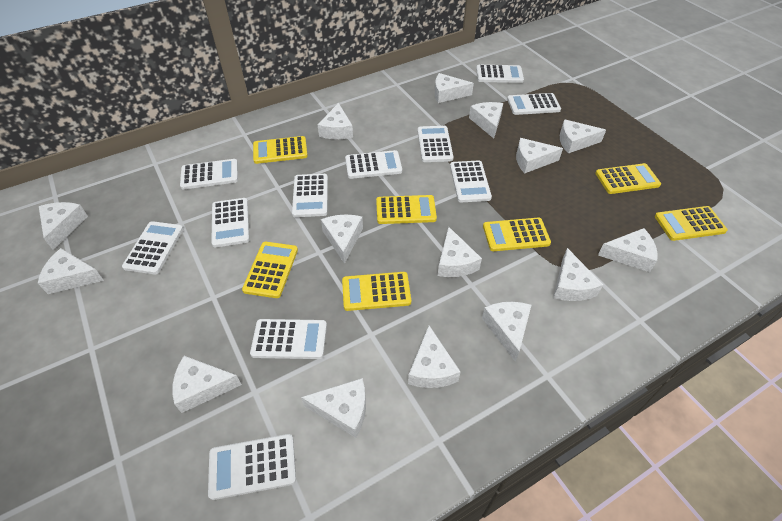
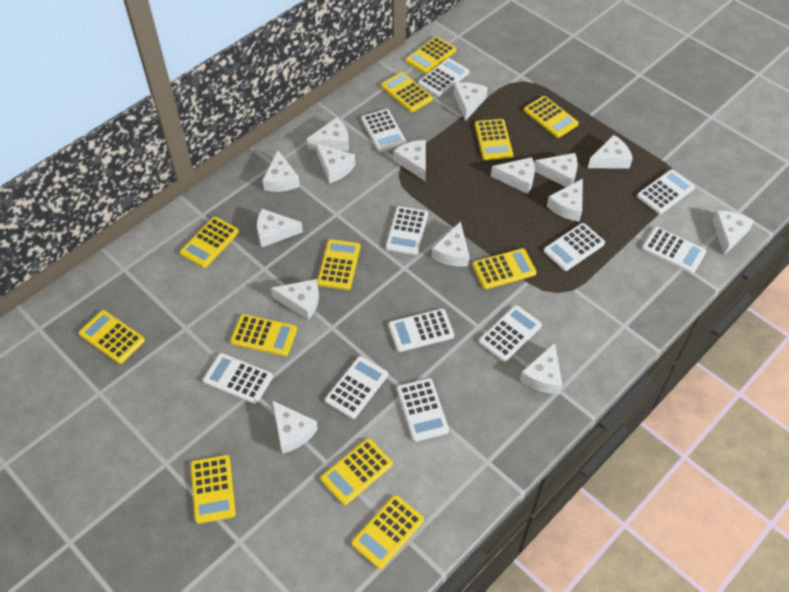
yellow calculator: [242,242,298,298] [253,136,308,164] [342,272,411,311] [376,195,437,224] [483,218,551,251] [595,163,661,194] [655,206,728,241] = 7 -> [79,310,145,364] [180,217,239,268] [191,455,236,524] [230,314,297,356] [317,239,360,290] [320,438,393,505] [351,495,424,569] [381,72,433,112] [406,37,456,74] [472,248,537,289] [475,119,513,160] [524,96,579,138] = 12

